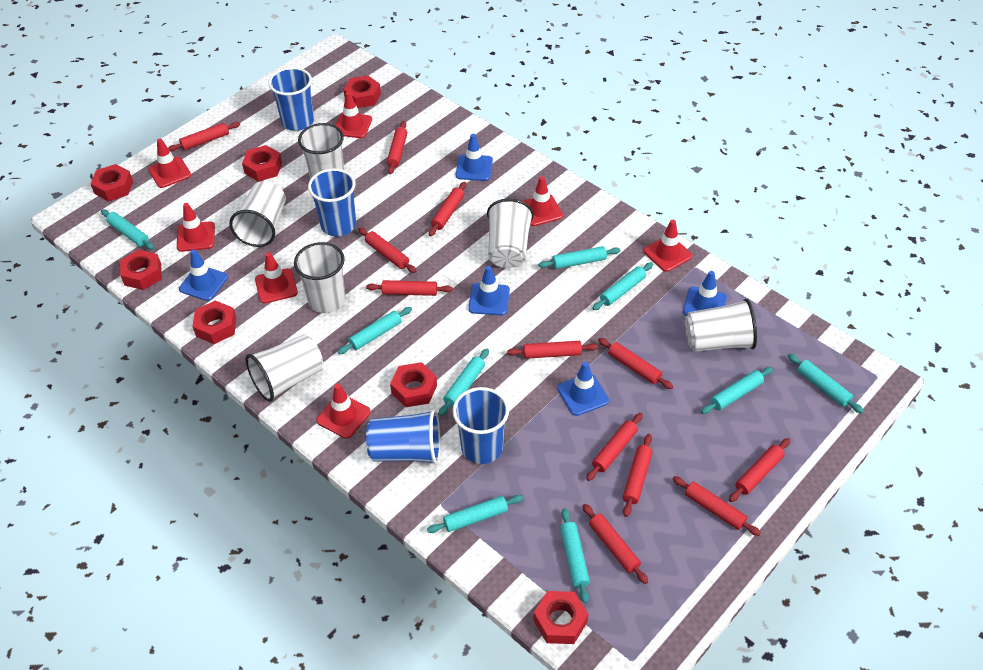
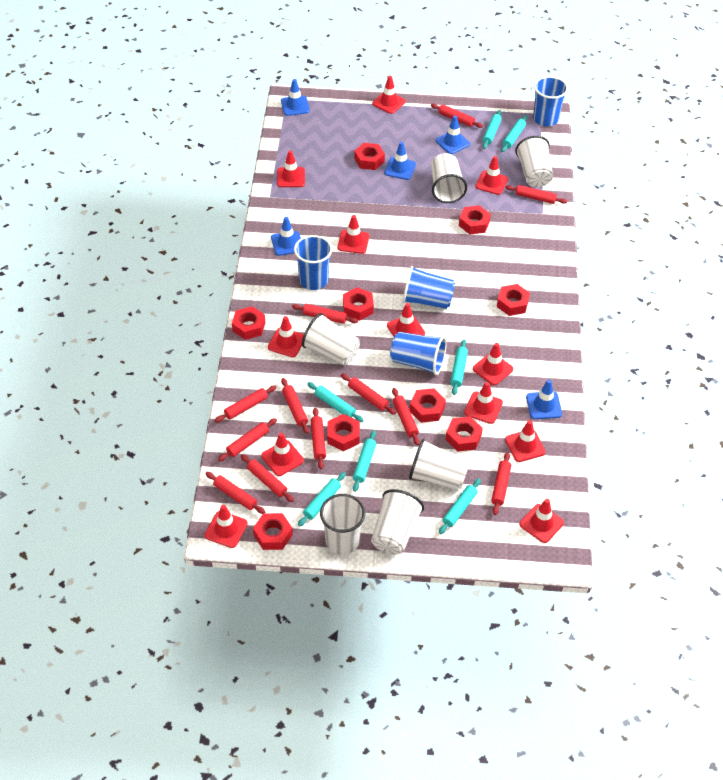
red nut: [91,164,133,201] [120,250,162,290] [193,300,236,344] [242,145,282,182] [343,76,381,108] [390,362,437,407] [533,591,589,644] = 7 -> [232,306,265,340] [253,513,293,550] [327,414,360,451] [343,287,374,321] [354,143,385,170] [410,388,446,423] [446,416,483,452] [459,205,491,235] [497,284,530,316] = 9
red traffic cone: [149,139,191,188] [177,203,215,252] [255,252,298,303] [316,384,371,439] [335,92,372,138] [523,176,563,226] [644,220,692,272] = 7 -> [205,505,248,548] [261,433,304,476] [268,316,304,357] [277,150,305,187] [337,215,369,254] [372,76,406,114] [387,303,425,337] [464,382,503,424] [473,343,513,385] [475,156,508,195] [505,420,546,462] [520,499,564,543] = 12
turquoise rolling pin: [101,209,155,250] [338,307,412,354] [427,495,523,533] [439,349,489,416] [538,246,621,269] [560,508,590,603] [592,262,653,310] [701,367,773,414] [788,354,864,414] = 9 -> [298,472,346,527] [307,382,364,422] [353,430,376,492] [439,478,481,534] [450,339,468,395] [483,110,502,149] [501,115,527,152] = 7

